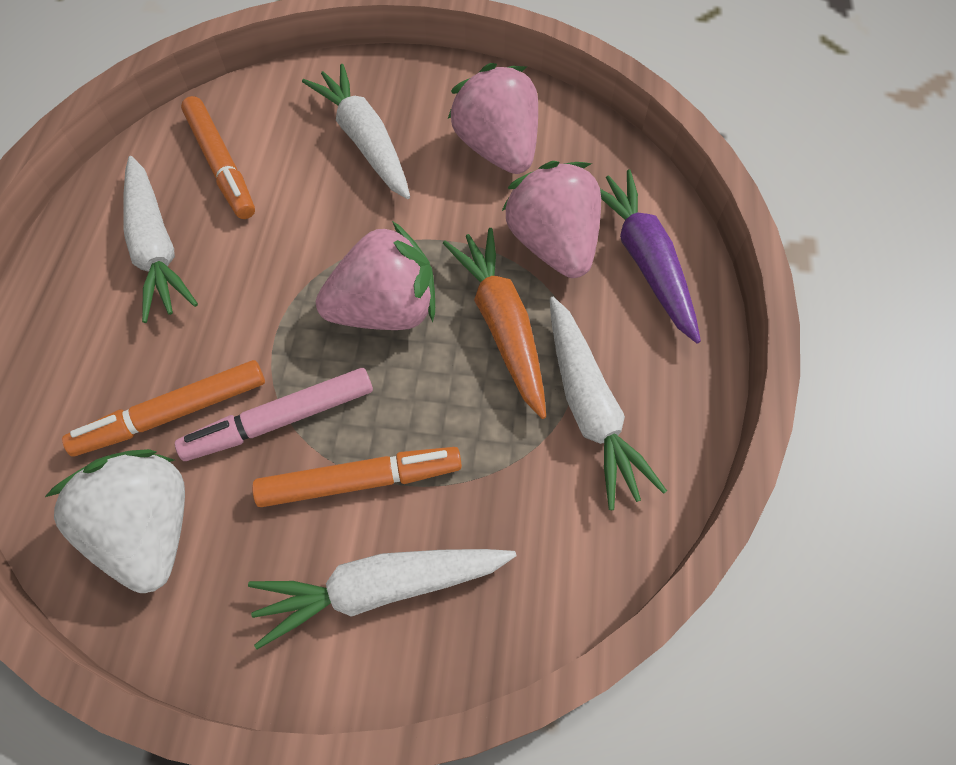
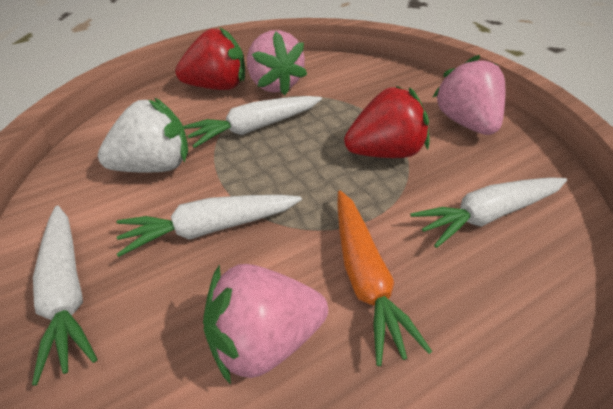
orange marker: [62,360,265,456] [181,96,255,219] [252,447,462,507] = 3 -> none = 0
pink marker: [175,368,373,461] = 1 -> none = 0
purple carrot: [600,170,701,344] = 1 -> none = 0
red strawberry: none = 0 -> [175,28,245,90] [344,86,429,158] = 2

